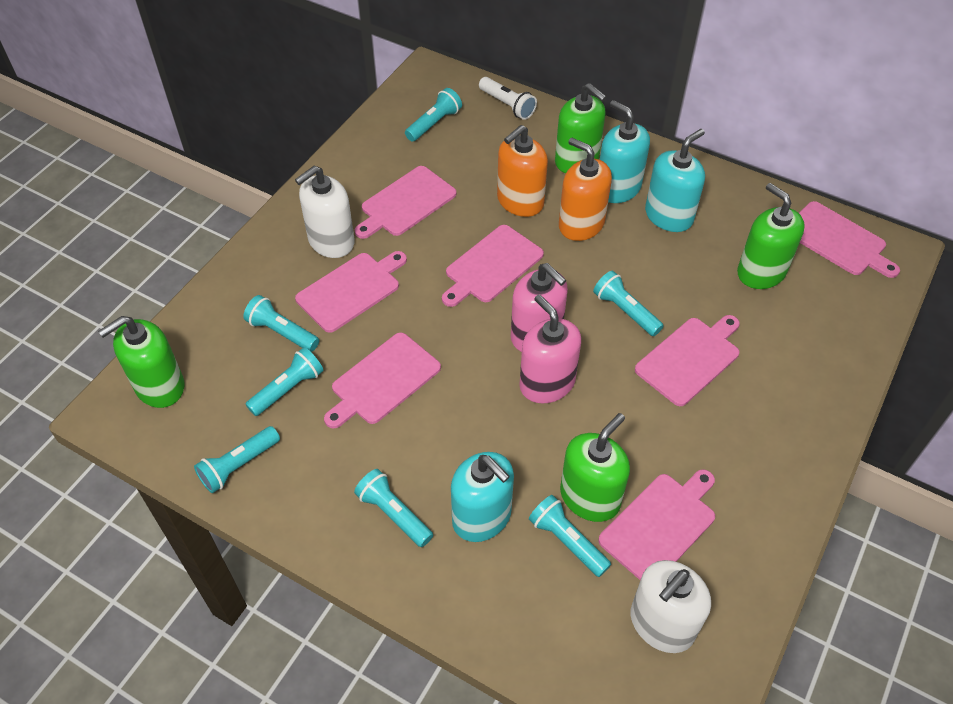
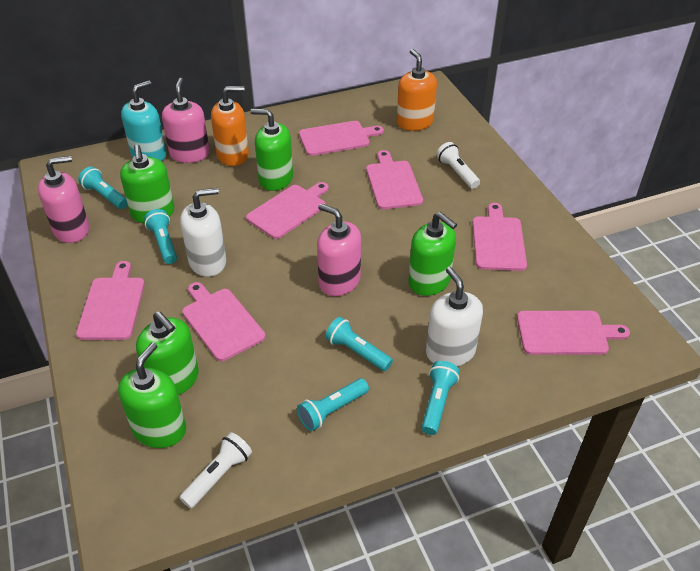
green soap dispenser: [98,316,184,408] [555,83,607,173] [560,413,630,522] [737,183,805,289] = 4 -> [118,342,186,448] [120,145,174,223] [136,311,199,395] [250,109,293,191] [408,212,457,296] = 5
pink soap dispenser: [511,263,568,352] [519,294,581,403] = 2 -> [38,156,89,243] [162,78,210,163] [317,204,361,296] = 3
turquoise flashlight: [194,426,280,493] [243,295,319,352] [245,347,323,416] [354,469,433,547] [405,88,462,142] [529,495,611,577] [593,271,664,336] = 7 -> [78,167,128,209] [144,209,177,264] [297,378,369,431] [325,317,393,371] [421,361,460,435] = 5
turquoise soap dispenser: [451,452,514,542] [600,100,650,203] [645,129,705,232] = 3 -> [121,80,167,161] = 1
white flashlight: [479,77,537,120] = 1 -> [179,432,252,509] [436,142,480,189] = 2

